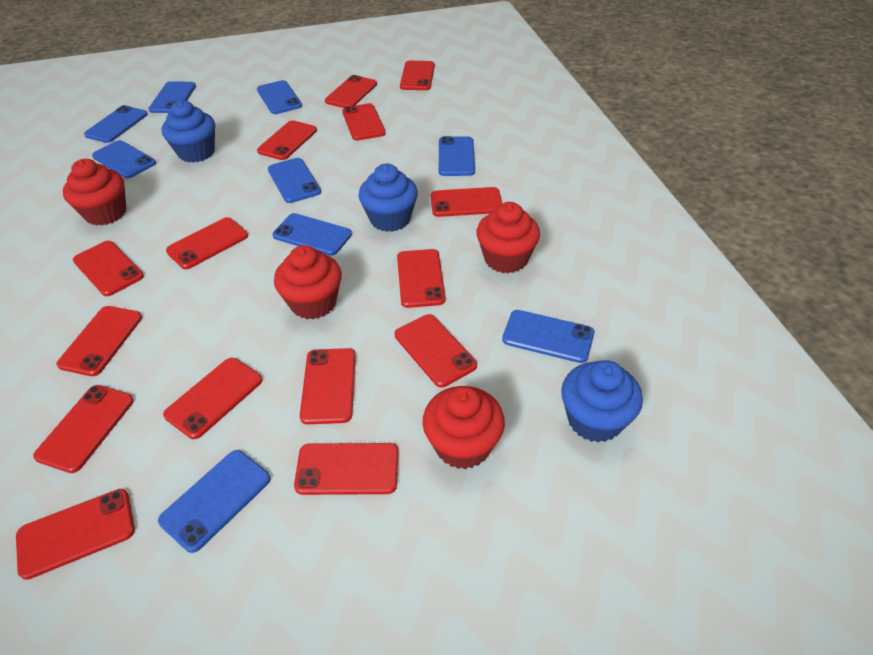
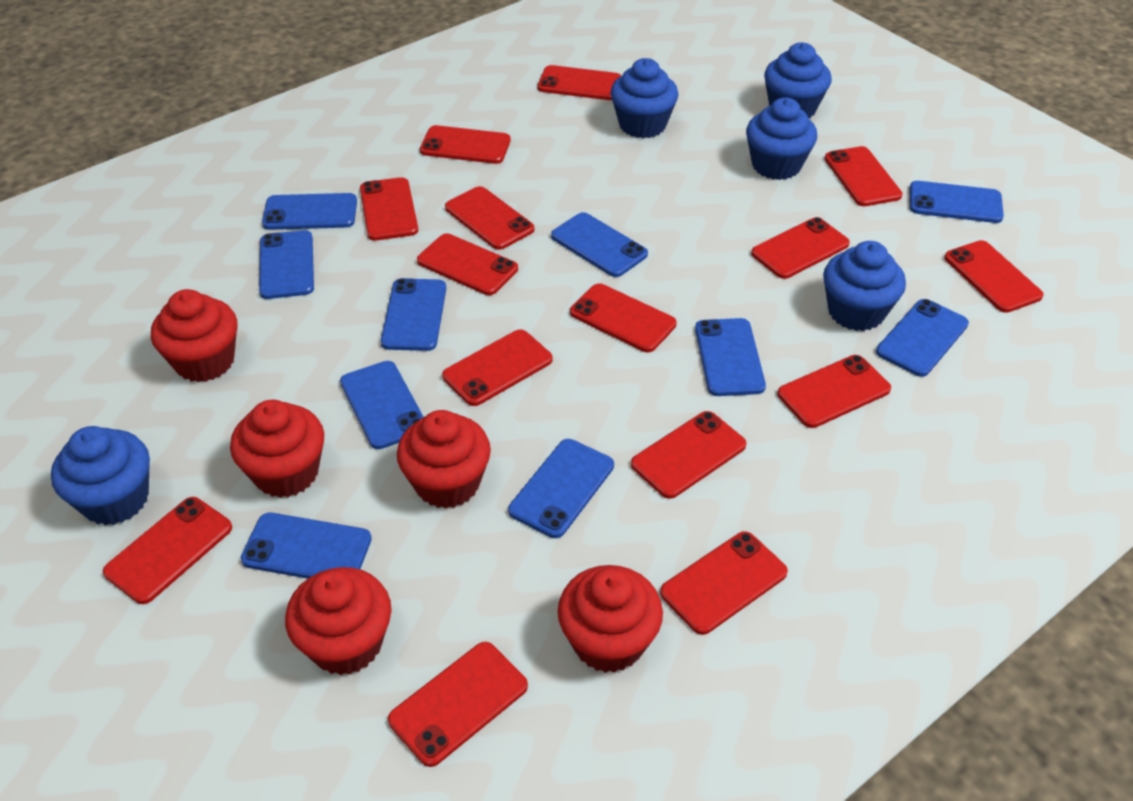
blue cupcake: [162,100,215,163] [359,164,418,232] [561,360,643,443] = 3 -> [51,426,150,525] [610,58,678,138] [746,97,817,180] [764,42,832,118] [823,241,906,331] = 5
blue phone: [84,105,148,143] [92,140,156,178] [148,81,196,113] [158,450,270,553] [257,80,302,114] [268,158,321,203] [272,213,352,256] [439,136,475,176] [502,310,594,363] = 9 -> [241,512,372,579] [259,230,314,299] [262,193,357,230] [340,361,423,449] [381,278,446,351] [508,439,614,538] [551,212,648,277] [695,318,766,396] [876,299,969,377] [910,181,1004,223] = 10
red cupcake: [63,159,126,226] [274,245,342,320] [422,386,505,469] [476,202,540,273] = 4 -> [151,289,238,382] [230,400,324,498] [285,567,392,675] [397,410,491,509] [558,565,663,673] = 5

